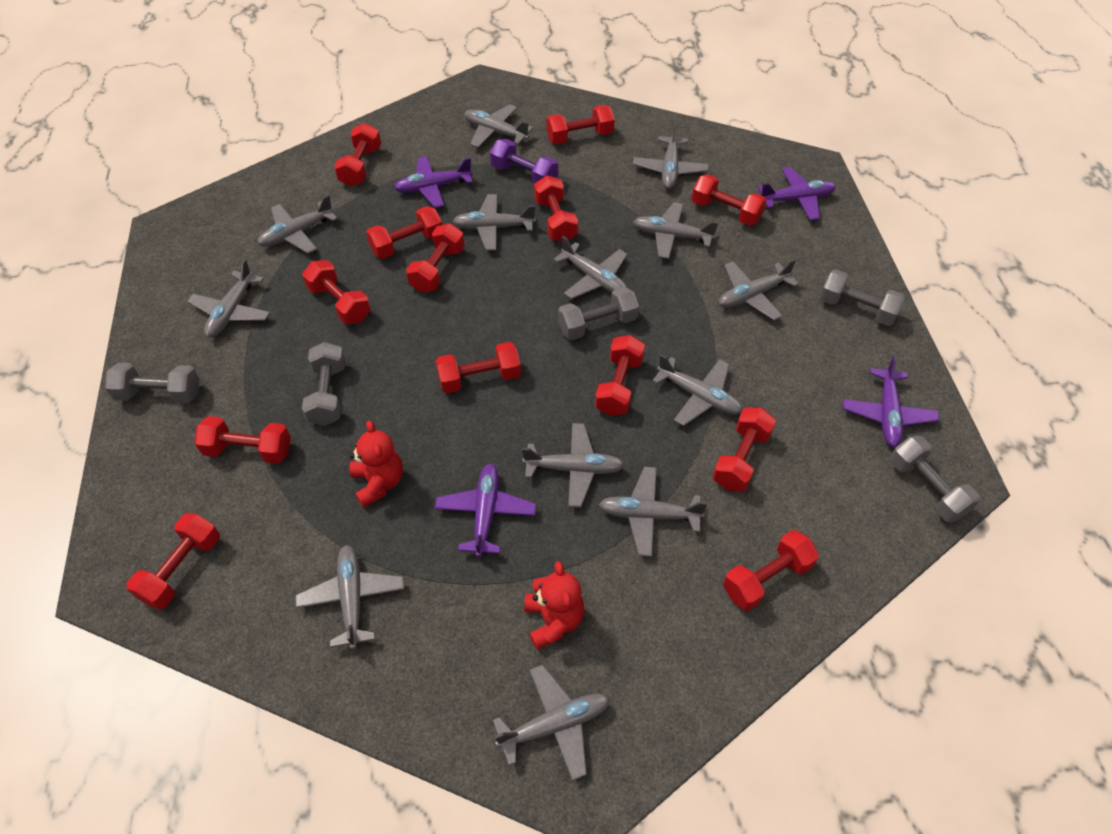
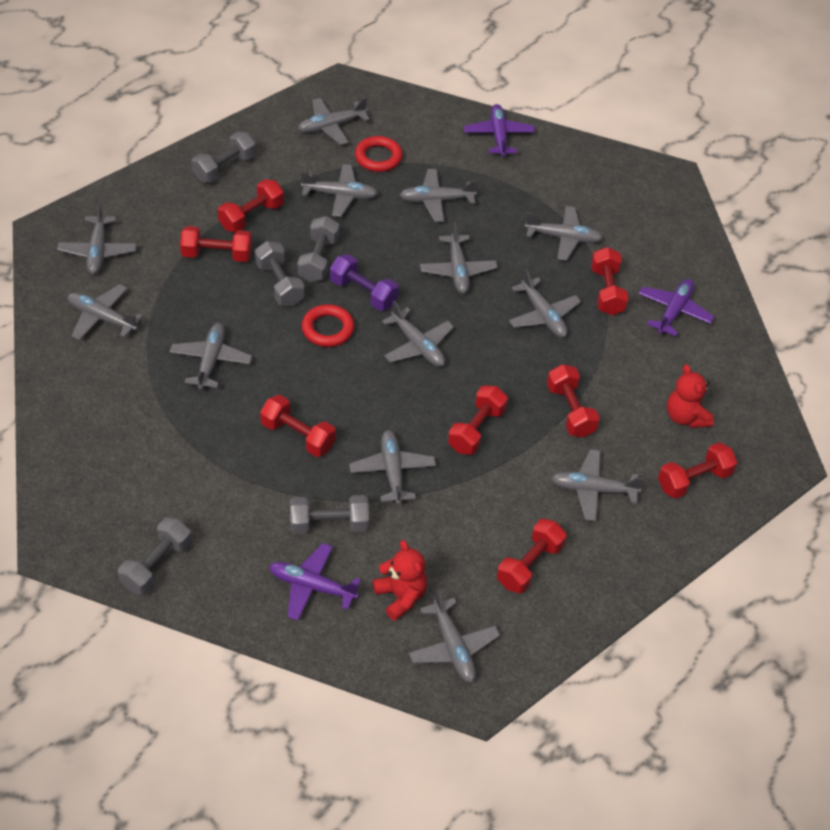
purple plane: [394,156,473,208] [435,464,536,557] [758,167,836,220] [843,356,939,447] = 4 -> [269,543,361,620] [464,104,535,157] [639,279,714,336] = 3
red dumbbell: [126,513,220,610] [194,416,291,464] [302,260,370,325] [334,123,381,187] [366,206,442,259] [406,223,464,293] [436,342,521,393] [534,175,578,242] [546,105,615,144] [595,335,645,416] [692,174,767,226] [713,407,776,492] [723,530,819,611] = 13 -> [180,226,252,262] [218,179,284,232] [260,395,336,457] [448,385,508,455] [497,519,567,593] [547,364,600,438] [591,247,629,315] [658,442,738,499] = 8
red ring: none = 0 -> [302,304,354,347] [355,136,403,172] = 2

